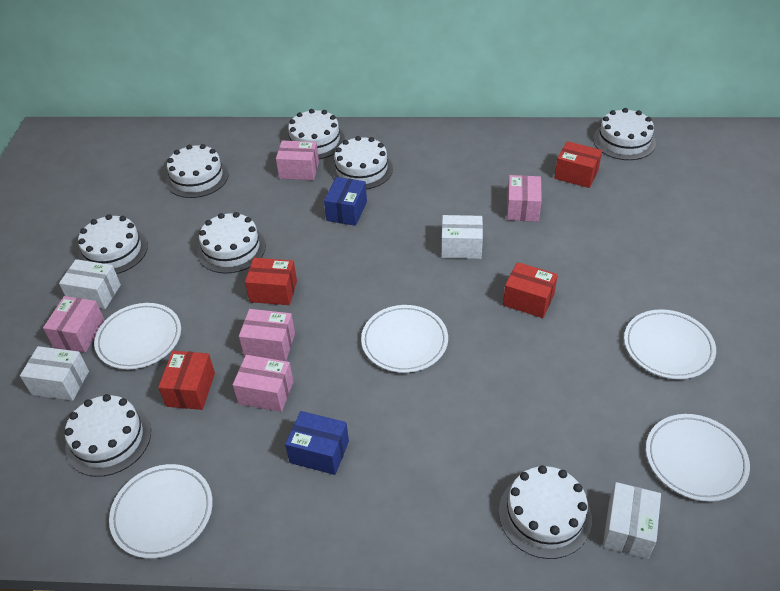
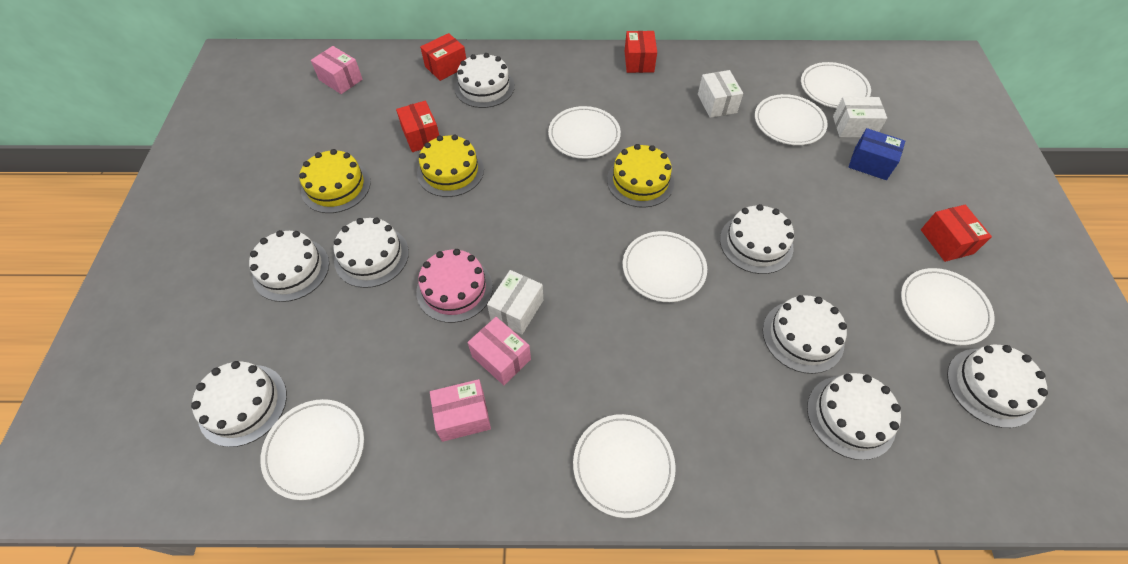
blue box: [285,411,349,475] [324,177,367,226] = 2 -> [849,128,905,180] = 1
pink box: [43,296,105,353] [233,355,294,412] [239,309,295,361] [276,141,319,180] [507,175,542,222] = 5 -> [311,46,363,94] [430,379,491,442] [468,317,531,385] = 3
pink cake: none = 0 -> [416,249,493,323] = 1
white box: [20,346,89,401] [59,259,121,309] [441,215,483,259] [603,482,661,559] = 4 -> [487,270,543,334] [698,70,743,118] [833,97,887,137] = 3
white plate: [94,303,181,369] [109,464,213,559] [361,305,448,373] [624,309,716,379] [646,414,750,502] = 5 -> [260,399,364,500] [548,106,621,159] [573,414,675,518] [623,231,707,302] [755,94,828,145] [801,62,871,108] [901,268,995,345] = 7
yellow cake: none = 0 -> [299,149,371,213] [417,135,484,197] [607,144,675,208] = 3

